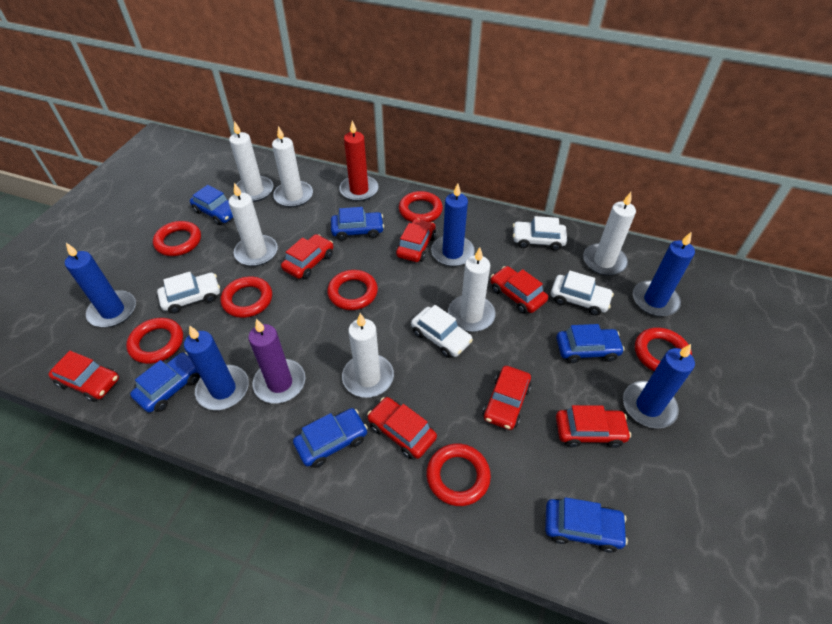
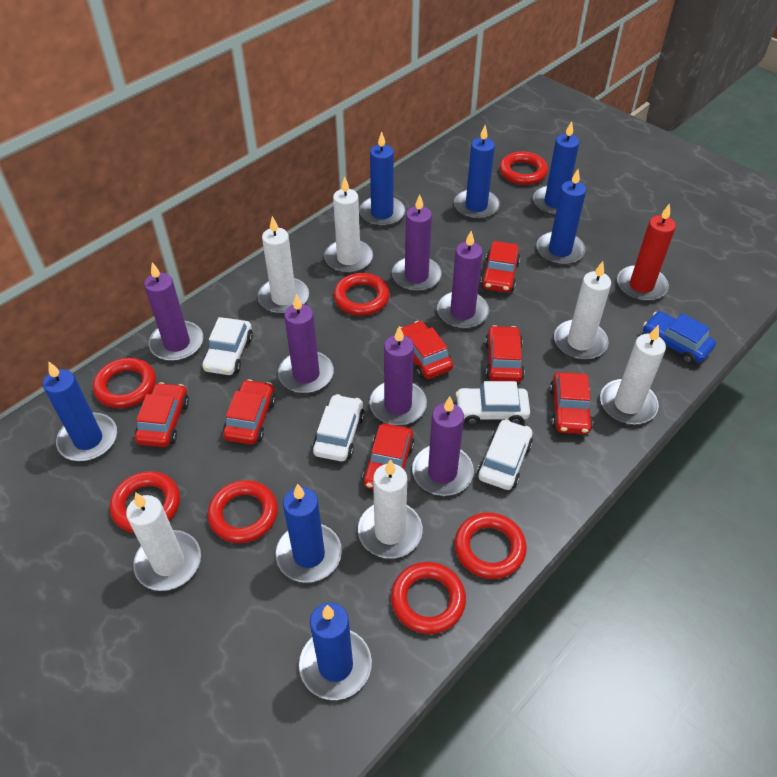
blue candle: [65,243,136,327] [184,325,249,410] [431,183,475,267] [623,344,695,429] [633,231,695,316] = 5 -> [43,362,117,461] [276,484,342,583] [299,602,372,700] [359,131,405,227] [454,125,500,219] [533,121,579,216] [536,169,586,265] = 7
blue car: [130,352,200,413] [190,185,233,225] [293,408,368,468] [331,207,384,241] [545,497,628,553] [556,324,625,363] = 6 -> [643,311,716,365] = 1
purple candle: [248,319,305,403] = 1 -> [144,262,203,361] [278,294,334,393] [369,326,427,426] [392,194,442,292] [412,396,474,496] [437,231,489,329] = 6

